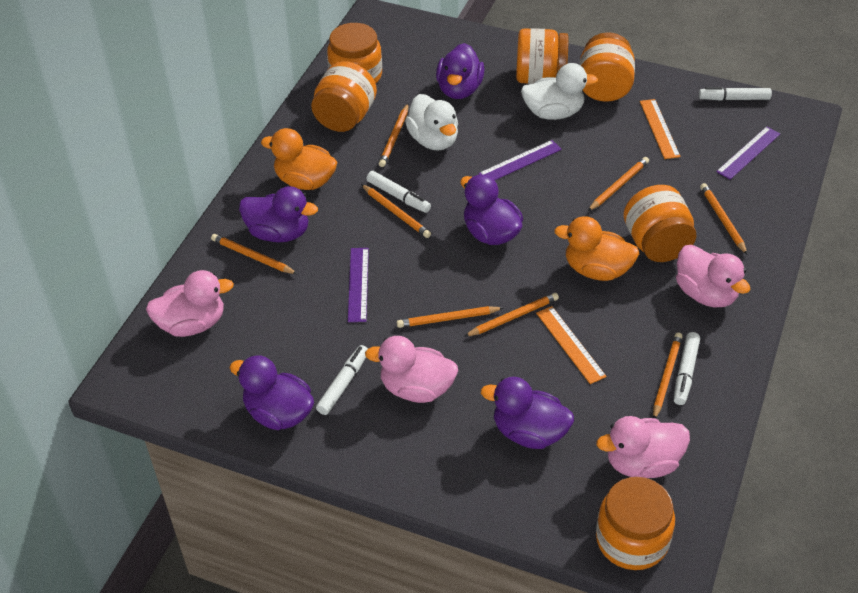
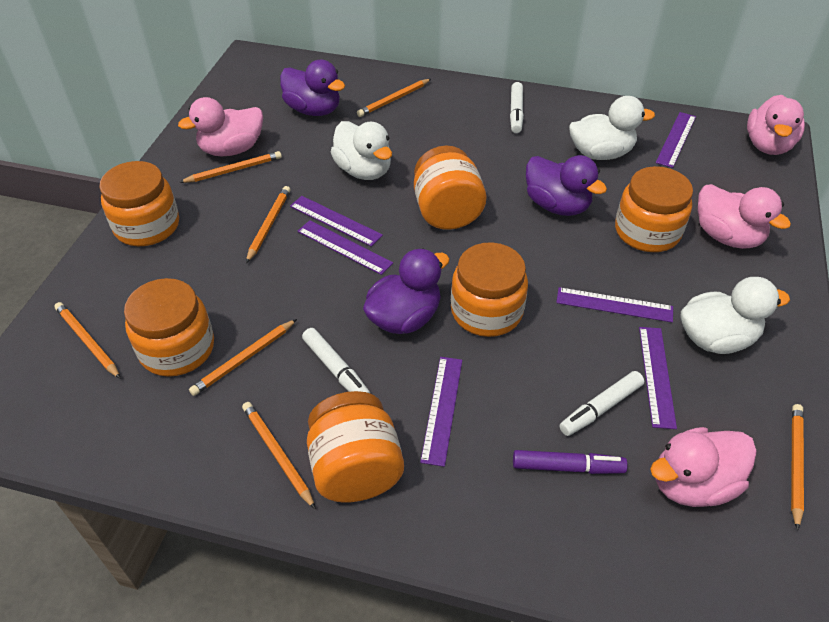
orange duck: [261,128,337,190] [554,216,639,281] = 2 -> none = 0
orange pencil: [211,234,297,274] [361,184,431,238] [379,104,409,167] [397,306,503,328] [464,293,559,337] [588,157,649,211] [653,333,683,418] [700,183,748,255] = 8 -> [54,302,121,379] [179,151,282,183] [189,319,297,396] [242,402,316,509] [246,186,290,263] [357,79,431,117] [791,404,804,531] = 7
orange ruler: [536,306,607,384] [640,99,680,159] = 2 -> none = 0
purple duck: [229,355,314,430] [239,186,318,242] [436,43,485,99] [460,174,523,245] [481,377,574,449] = 5 -> [280,60,345,116] [363,249,449,334] [526,155,607,216] = 3
purple marker: none = 0 -> [513,450,628,474] = 1
purple ruler: [348,248,369,322] [479,140,562,181] [716,126,780,180] = 3 -> [290,196,383,247] [297,220,393,275] [420,357,462,467] [556,287,673,323] [639,327,677,429] [656,112,696,168] = 6
white duck: [405,94,458,151] [521,63,598,120] = 2 -> [331,121,392,180] [569,96,655,160] [681,277,790,354] = 3
white marker: [316,345,368,415] [367,171,431,213] [674,332,700,405] [699,87,772,101] = 4 -> [302,328,370,393] [510,82,524,133] [559,371,644,436] = 3

